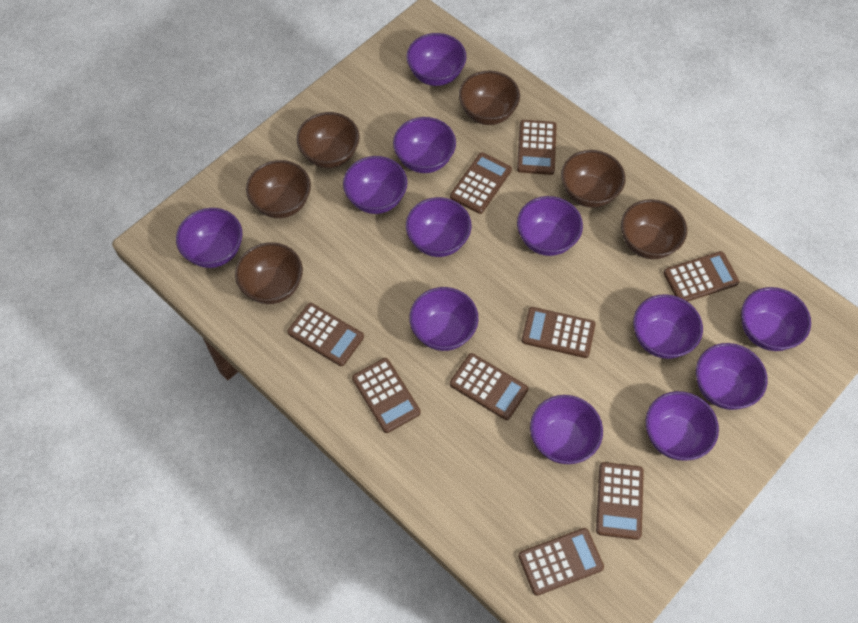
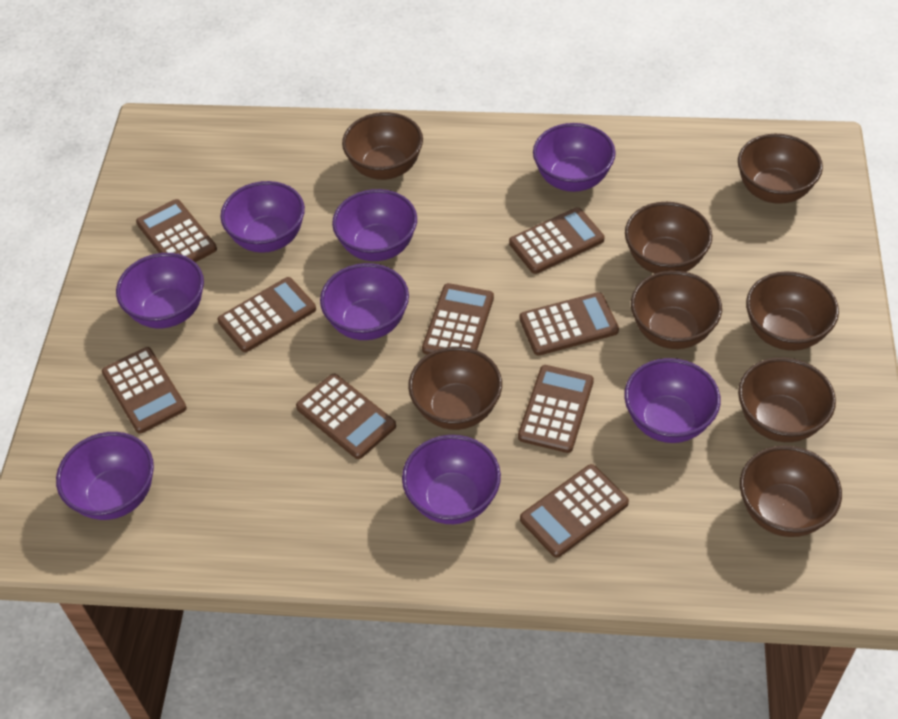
brown bowl: [235,242,303,304] [246,160,311,218] [297,112,359,168] [459,71,520,125] [561,150,625,208] [621,199,687,259] = 6 -> [342,112,423,180] [408,346,502,430] [625,202,712,273] [631,270,722,349] [738,134,823,204] [738,357,836,442] [740,445,842,537] [746,271,839,351] = 8
purple bowl: [176,208,242,268] [343,156,407,214] [393,117,456,173] [406,33,466,86] [406,197,472,257] [409,287,479,351] [517,196,583,256] [530,395,603,464] [633,294,703,359] [646,391,719,461] [696,343,767,410] [741,287,811,351] = 12 -> [56,432,154,520] [116,253,204,328] [220,181,305,253] [320,263,409,340] [332,189,417,261] [402,435,501,524] [533,123,616,192] [624,358,721,443] = 8

